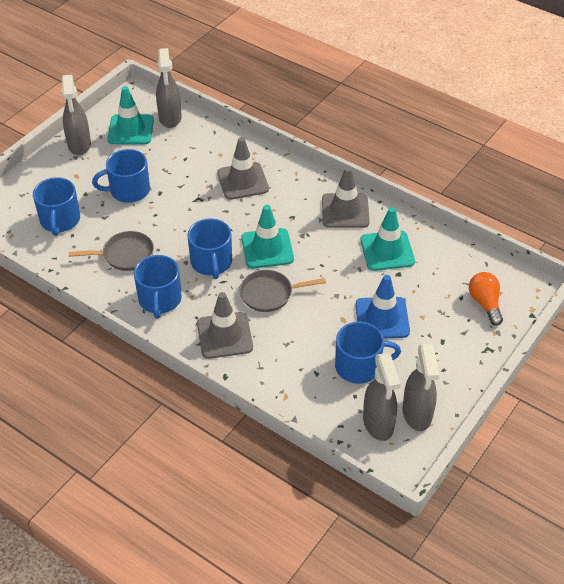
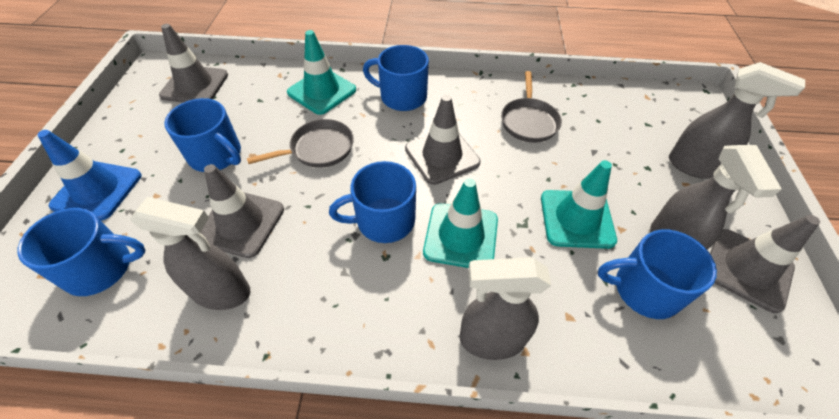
grey traffic cone: [197,292,253,359] [217,137,269,200] [322,167,370,228] = 3 -> [159,24,228,103] [200,164,284,258] [405,95,480,185] [710,215,820,313] = 4
orange light bulb: [469,272,503,326] = 1 -> none = 0

